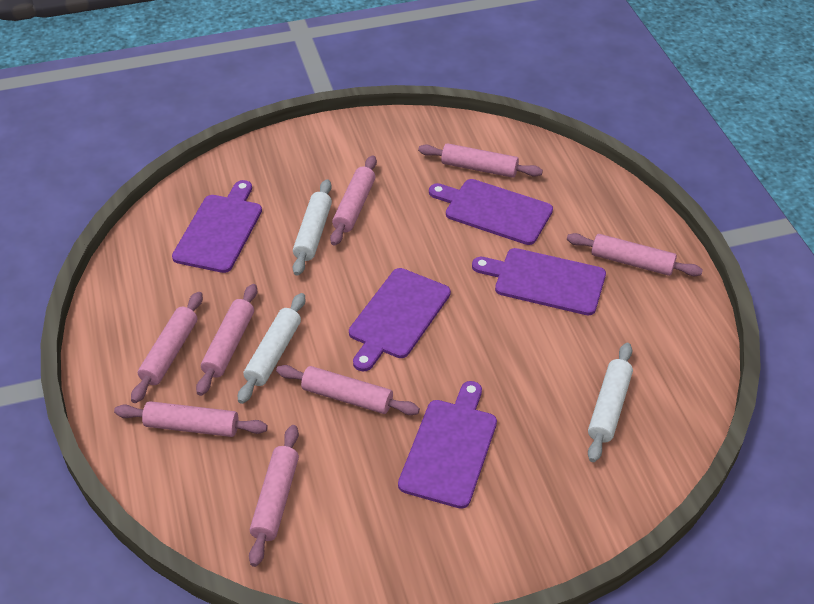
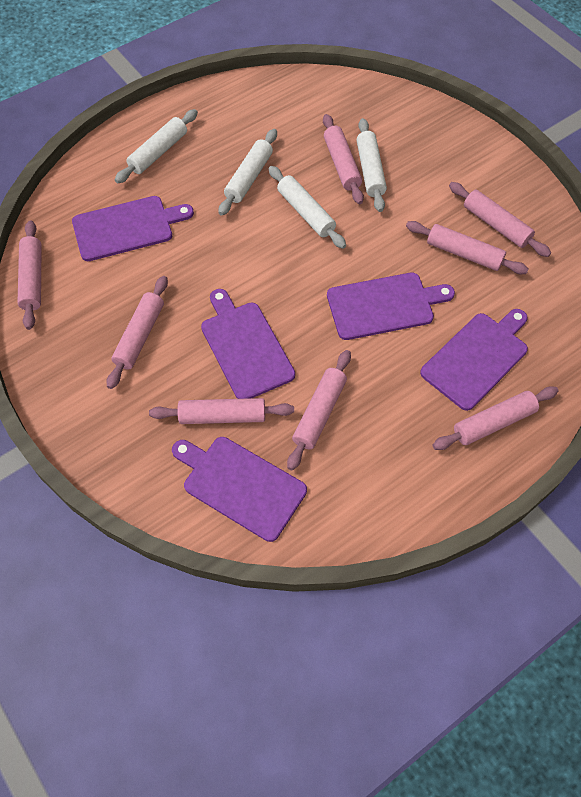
white rolling pin: [238,293,305,404] [293,179,332,276] [588,343,633,462] = 3 -> [115,109,198,183] [218,129,277,216] [269,166,346,249] [357,118,387,212] = 4

